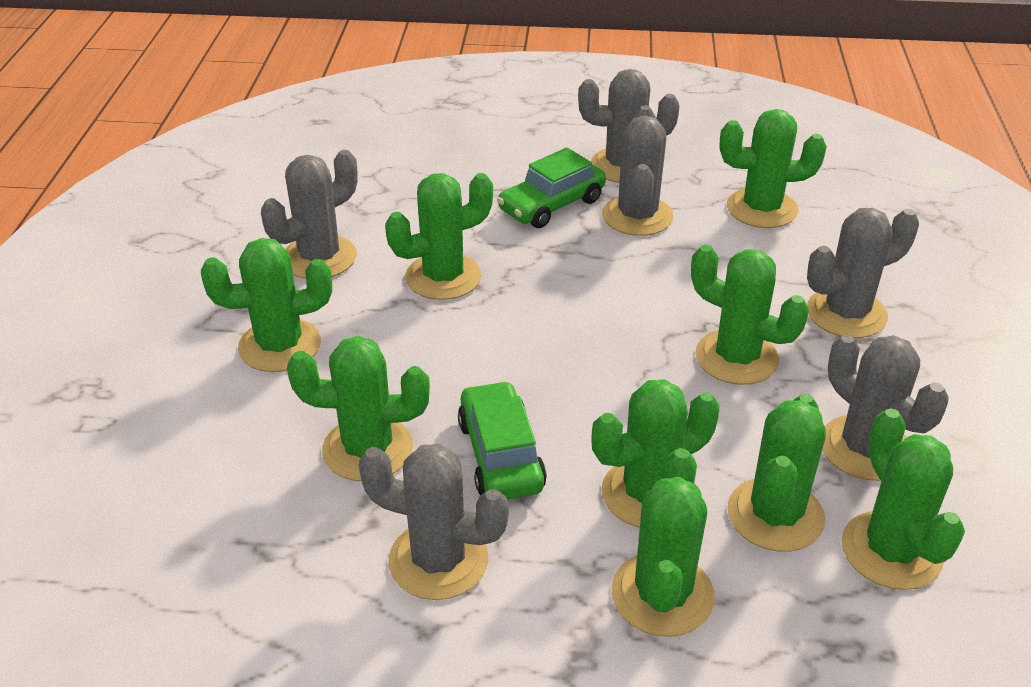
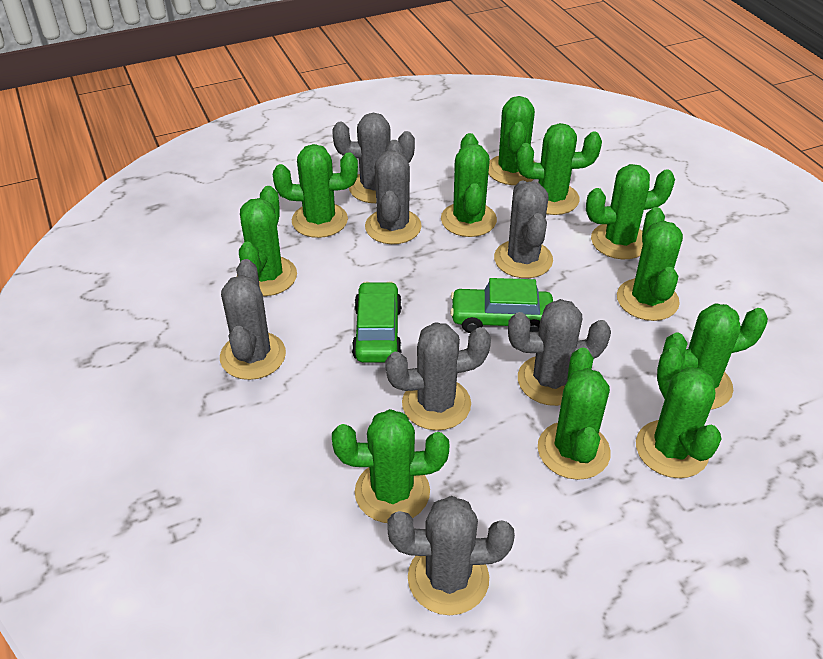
green cactus: [201,238,332,372] [287,336,430,481] [385,173,493,300] [591,379,719,528] [612,448,715,637] [691,245,809,385] [720,109,827,228] [727,394,826,552] [842,409,965,590] = 9 -> [239,186,297,296] [273,144,358,238] [332,409,450,523] [441,133,497,237] [488,96,536,185] [516,123,602,215] [538,348,611,480] [586,164,675,259] [617,207,683,321] [636,347,721,478] [663,303,768,410] = 11
grey cactus: [261,150,358,279] [358,444,509,600] [578,69,679,183] [602,105,674,236] [807,208,919,338] [822,335,949,481] = 6 -> [220,259,286,380] [332,113,415,203] [365,140,422,244] [385,322,491,430] [387,496,515,615] [494,181,553,278] [508,299,611,406] = 7

